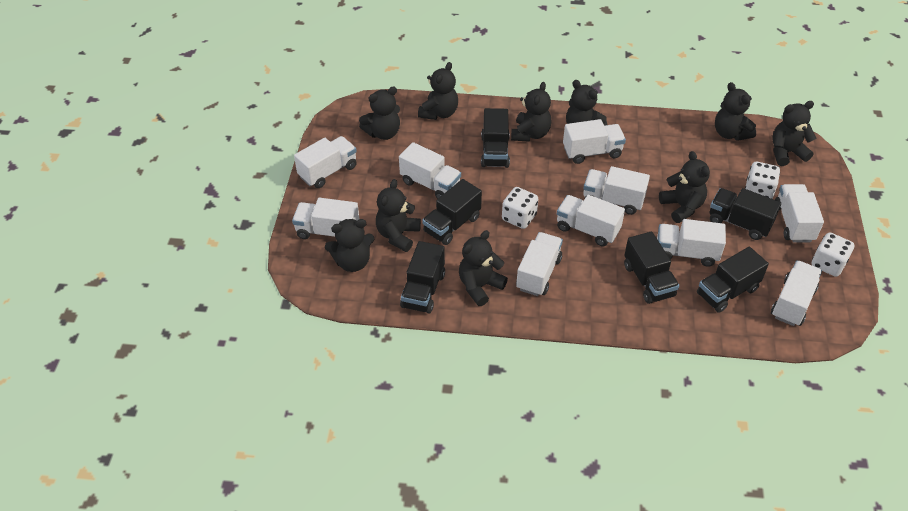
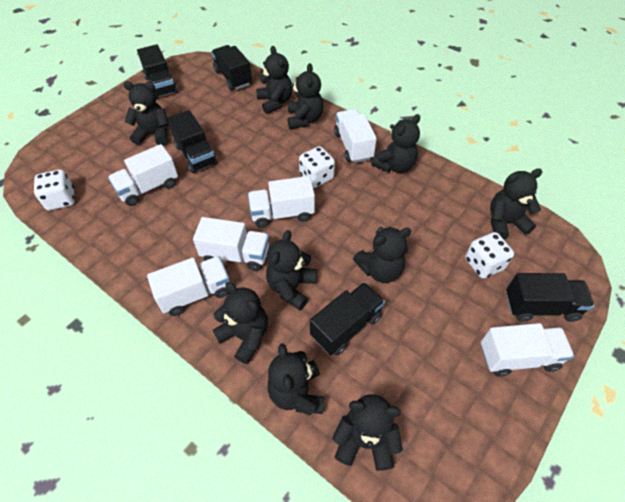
black truck: [400,241,445,314] [422,179,482,245] [481,108,510,168] [624,231,679,304] [697,247,769,313] [710,188,781,240] = 6 -> [137,44,178,99] [167,110,217,173] [211,45,252,90] [310,282,385,356] [506,273,594,322] = 5
white truck: [292,198,359,239] [294,136,357,188] [399,142,461,199] [516,232,563,296] [557,195,625,247] [563,119,626,164] [583,166,650,215] [657,219,726,267] [771,261,822,326] [775,184,824,243] = 10 -> [108,144,178,206] [147,256,230,316] [193,217,269,271] [248,176,315,228] [334,109,377,163] [481,323,574,376] = 6

